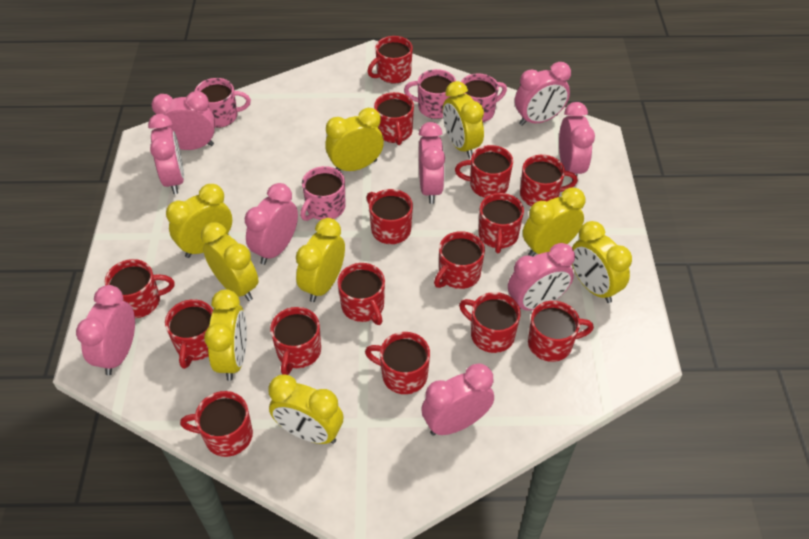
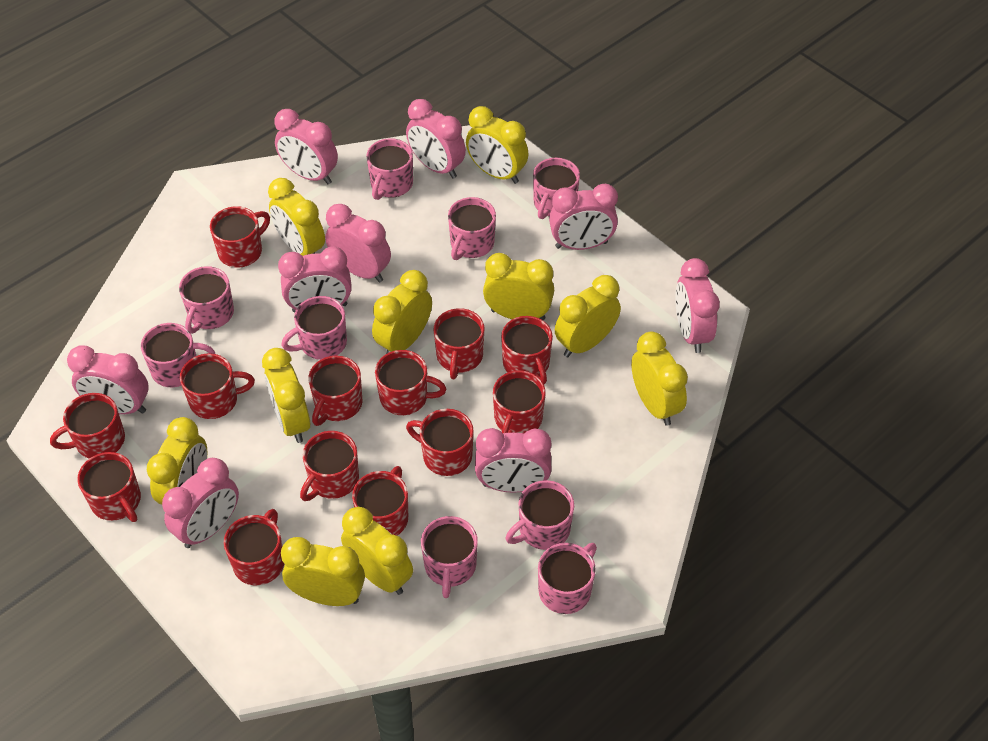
pink mug: [195,78,251,128] [300,166,346,221] [404,69,456,119] [461,73,507,122] = 4 -> [141,323,215,387] [179,266,234,334] [281,296,347,360] [366,138,413,200] [421,516,478,598] [448,197,496,260] [506,480,574,550] [533,158,580,219] [538,543,597,614] = 9
red mug: [105,259,175,318] [165,300,213,369] [180,391,253,457] [270,307,321,375] [337,263,385,325] [365,332,430,394] [367,36,413,84] [367,189,413,244] [374,92,414,145] [434,231,485,289] [455,145,513,198] [459,292,521,353] [479,193,524,253] [520,155,578,206] [528,301,594,362] = 15 -> [50,393,125,459] [77,452,141,522] [180,353,255,419] [210,206,270,268] [224,509,284,585] [300,431,359,501] [308,355,363,426] [352,466,408,536] [375,350,446,415] [406,409,474,476] [434,308,485,379] [493,370,545,434] [501,316,553,384] = 13
yellow clock: [166,184,232,258] [201,222,259,301] [204,289,247,381] [269,374,343,444] [296,218,345,302] [325,108,384,171] [443,81,484,158] [523,187,585,257] [572,221,632,303] = 9 -> [147,417,207,504] [262,348,310,443] [268,178,325,256] [281,537,365,606] [341,507,413,595] [372,270,432,354] [466,106,529,184] [483,253,554,320] [555,275,621,357] [631,332,688,426] = 10

